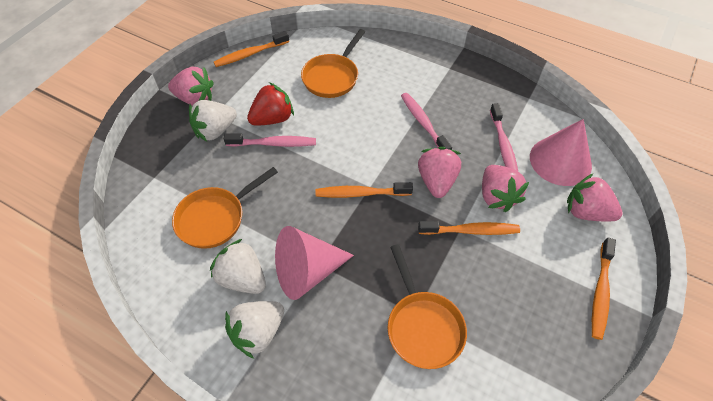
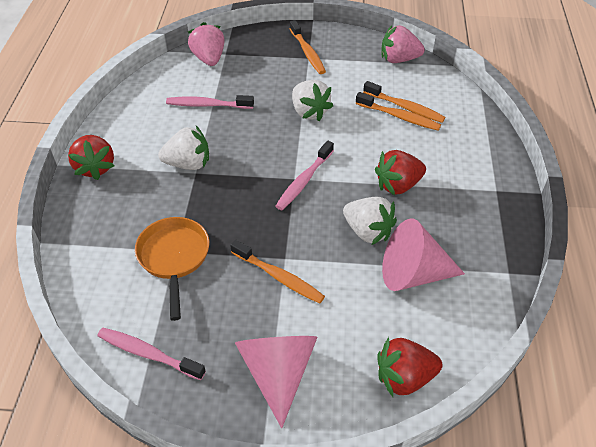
orange pan: [172,167,278,249] [301,29,365,98] [388,244,467,369] = 3 -> [135,217,209,321] = 1
pink strawberry: [168,67,214,106] [418,147,461,198] [482,165,529,212] [567,174,623,221] = 4 -> [188,22,225,66] [381,25,425,63] = 2
red strawberry: [247,82,294,126] = 1 -> [68,135,114,180] [375,150,426,195] [377,337,442,397] = 3

